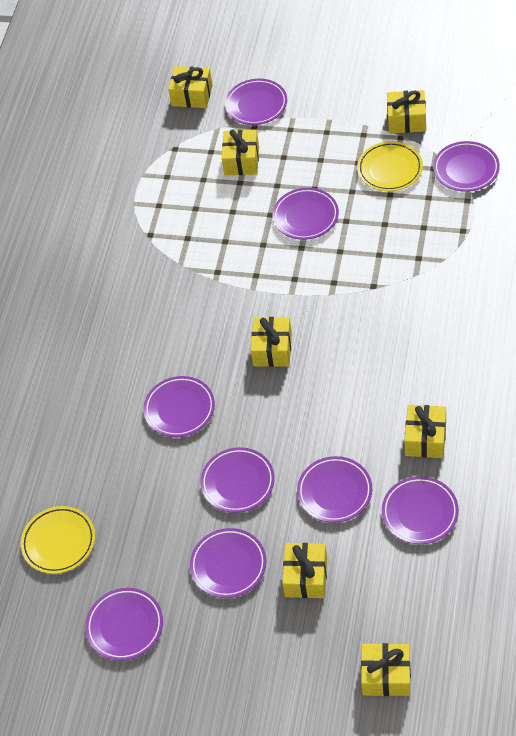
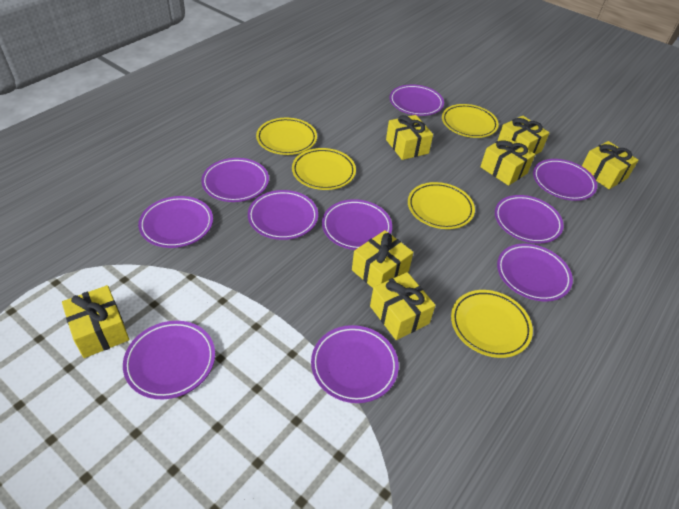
purple plate: [85,588,163,661] [143,376,215,437] [190,528,266,598] [200,447,275,513] [225,79,287,125] [272,188,339,240] [297,456,372,523] [382,476,459,544] [433,141,500,192] = 9 -> [123,321,215,400] [138,196,213,248] [201,158,269,202] [248,190,318,240] [311,325,399,403] [322,199,392,250] [390,84,444,116] [495,195,564,244] [497,244,573,301] [533,159,597,201] = 10
yellow plate: [21,506,95,574] [357,141,423,191] = 2 -> [256,118,317,155] [292,148,356,190] [408,182,475,229] [442,104,499,138] [451,290,533,358] = 5

